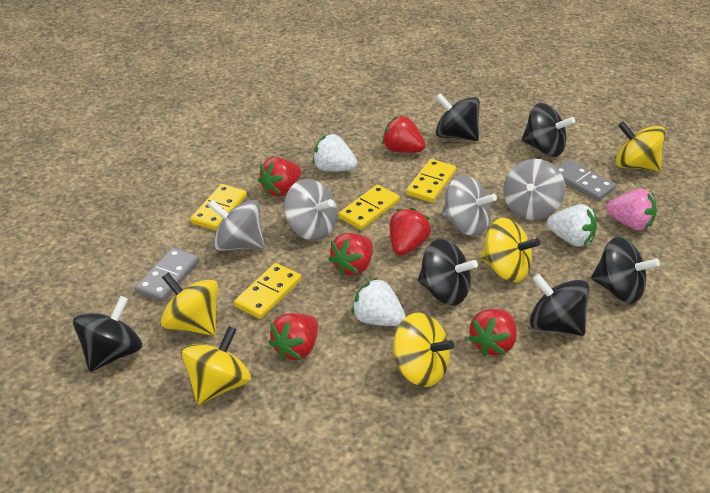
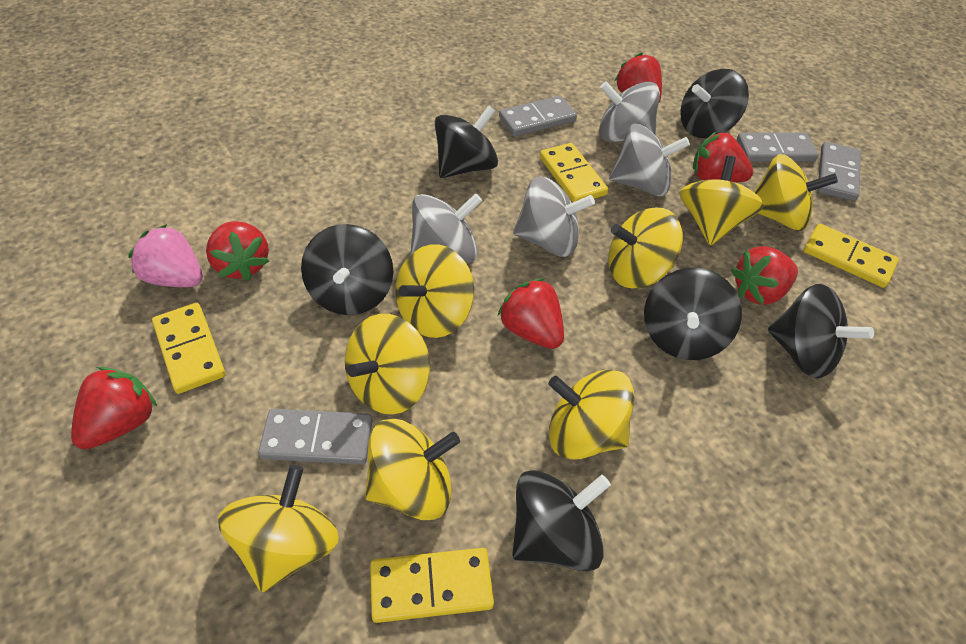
grey domino: [135,247,200,302] [556,159,616,201] = 2 -> [258,409,373,464] [499,96,577,136] [737,133,819,162] [818,142,861,201] = 4
white strawberry: [313,133,357,172] [352,278,405,326] [547,204,597,247] = 3 -> none = 0
yellow spinning top: [160,272,218,336] [181,326,251,405] [392,312,454,387] [480,218,540,282] [615,121,666,172] = 5 -> [218,465,339,592] [345,314,430,415] [365,419,460,520] [396,244,474,338] [548,370,634,460] [608,208,683,288] [680,156,764,245] [754,154,838,231] = 8

